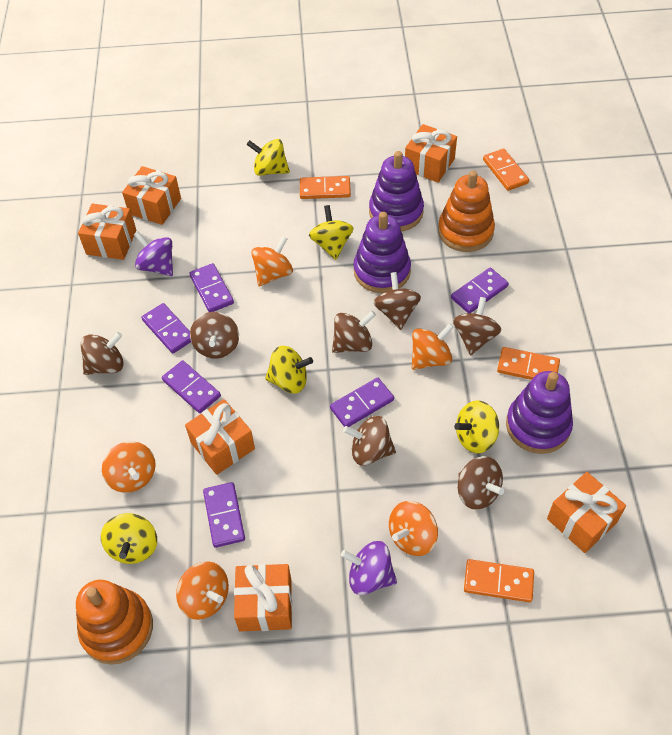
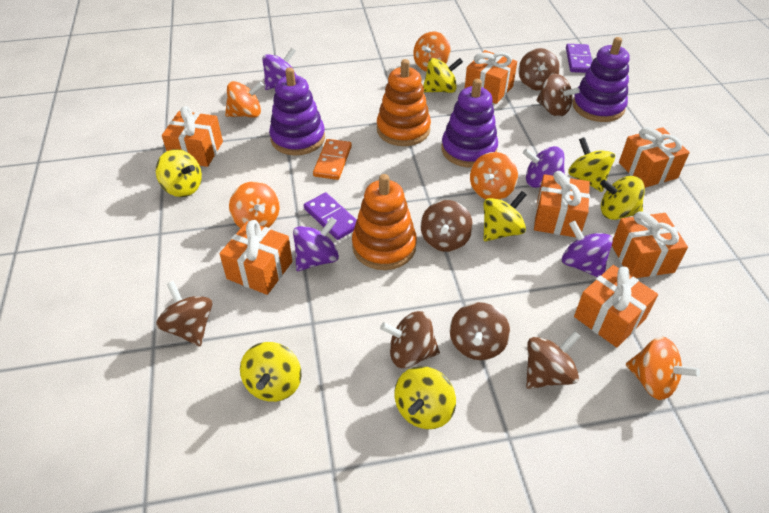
orange domino: [300,176,351,199] [464,559,534,602] [483,149,529,191] [497,347,560,380] = 4 -> [313,139,352,180] = 1
orange gift: [78,204,136,260] [122,166,181,225] [185,399,255,475] [234,564,292,631] [405,124,457,183] [547,472,626,553] = 6 -> [162,106,223,167] [219,220,293,295] [465,50,517,104] [534,171,590,237] [574,265,658,348] [612,211,688,278] [619,127,690,188] = 7
purple domino: [141,303,191,354] [162,360,221,413] [189,263,234,312] [203,482,245,548] [330,378,394,427] [451,268,509,313] = 6 -> [304,193,357,240] [566,44,592,73] = 2
purple spinning top: [134,231,173,276] [341,541,397,595] = 2 -> [262,48,296,90] [293,217,339,271] [523,146,565,188] [562,221,613,277] = 4
yellow spinning top: [101,513,157,564] [247,139,290,176] [265,346,313,394] [309,205,353,260] [454,400,499,453] = 5 -> [156,149,202,197] [240,342,302,402] [394,366,456,429] [423,58,463,93] [483,191,527,241] [568,137,615,192] [600,176,645,220] = 7

